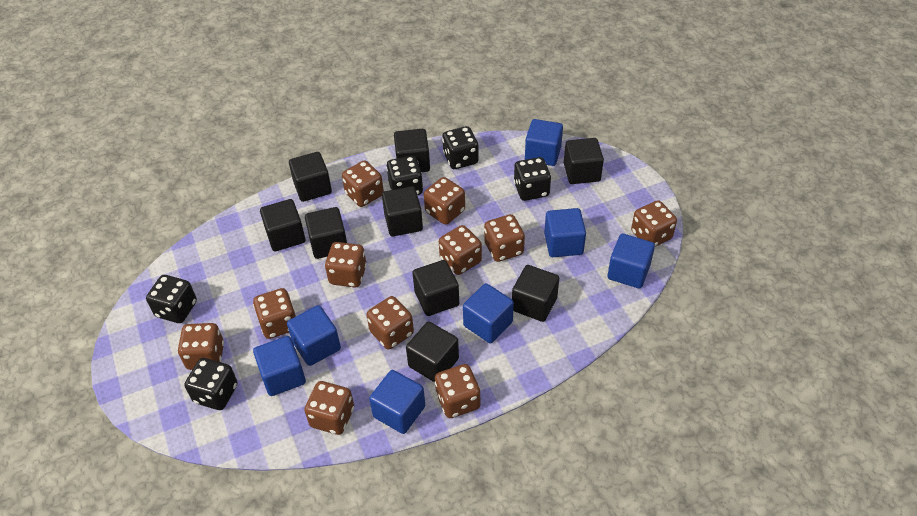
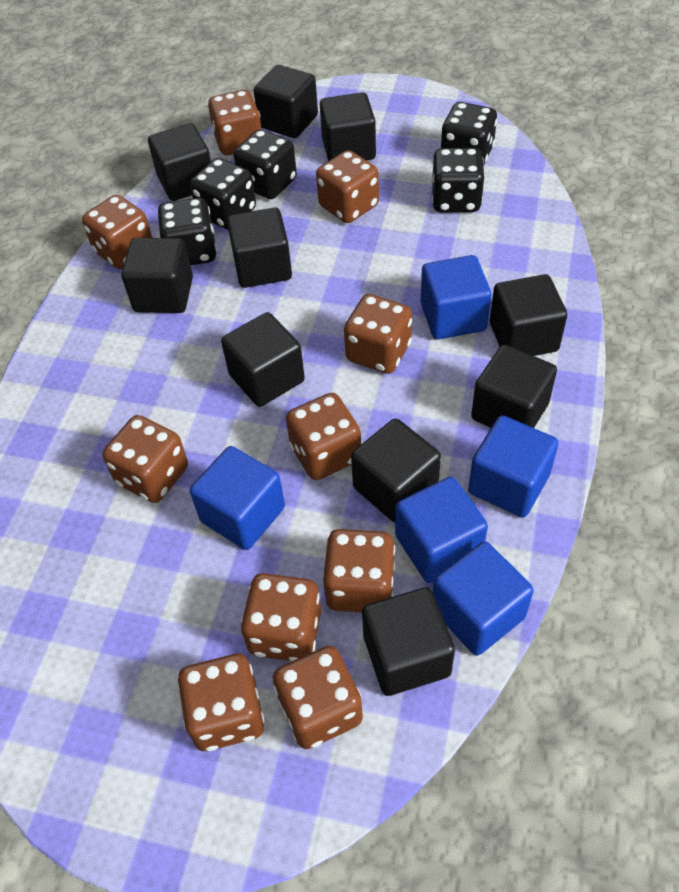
black cube: [260,199,305,251] [289,152,332,202] [305,207,347,259] [382,186,423,237] [394,129,430,172] [406,322,459,382] [412,260,459,316] [512,265,559,322] [564,138,604,184] = 9 -> [121,238,193,313] [148,123,211,201] [221,312,305,407] [227,207,292,288] [254,65,318,138] [320,92,376,161] [351,418,441,522] [362,587,455,696] [471,344,557,428] [490,274,567,356] = 10
blue cube: [253,336,306,396] [287,305,341,366] [369,370,425,434] [463,283,514,343] [525,119,563,166] [544,208,586,257] [608,234,655,289] = 7 -> [190,446,285,550] [395,477,488,583] [421,255,491,340] [433,541,534,656] [468,415,558,518] = 5
brown dice: [178,323,224,370] [253,288,296,339] [304,381,354,435] [325,242,367,287] [342,160,384,207] [366,296,414,349] [424,177,465,225] [435,364,480,418] [439,225,482,275] [484,214,525,262] [631,200,677,247] = 11 -> [82,195,152,269] [102,415,188,503] [178,654,265,751] [208,90,261,155] [241,573,321,661] [273,646,363,749] [286,393,361,480] [316,150,379,223] [322,529,395,613] [344,294,412,374] = 10

